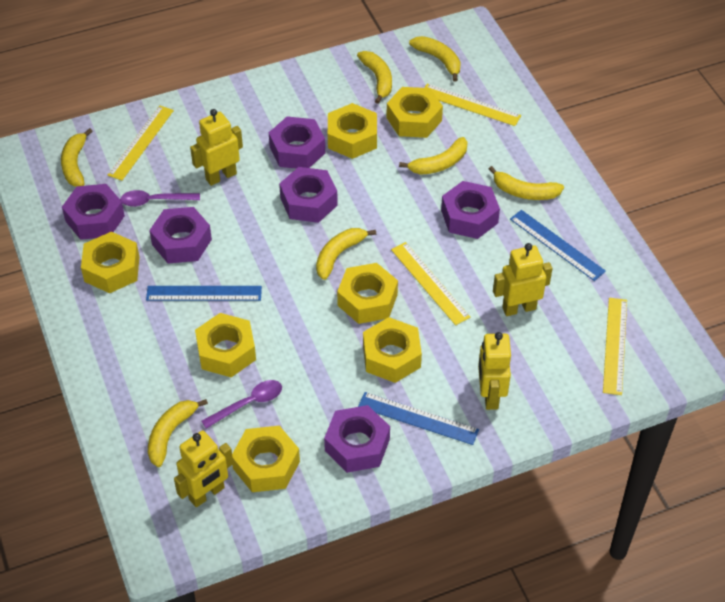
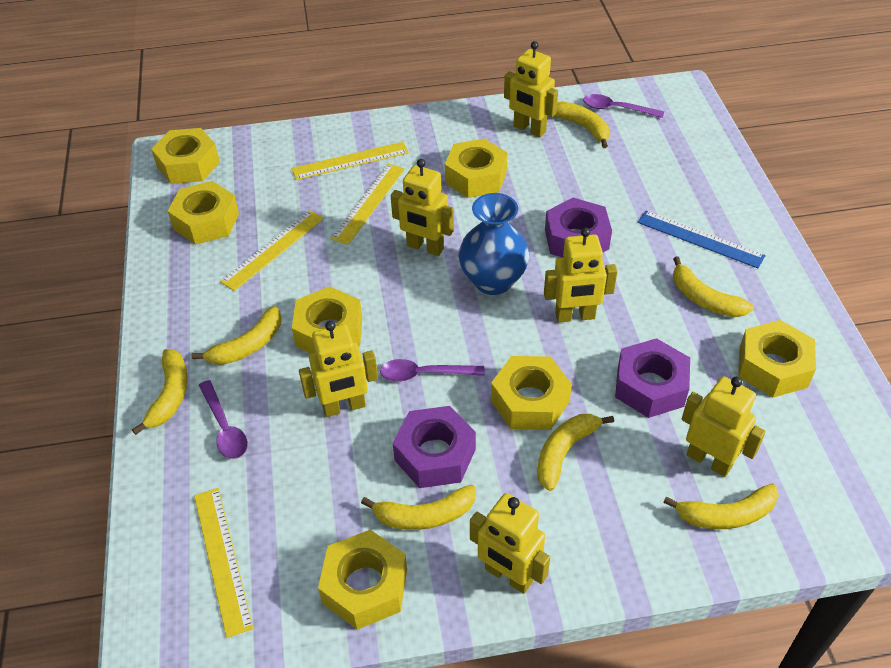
blue ruler: [146,286,262,301] [358,392,479,445] [510,210,606,281] = 3 -> [638,211,766,268] = 1
blue vase: none = 0 -> [459,193,530,295] = 1
purple nut: [62,184,125,240] [149,207,212,264] [269,116,325,169] [279,167,338,223] [324,405,390,473] [441,181,500,239] = 6 -> [393,406,476,488] [545,198,612,257] [615,338,690,418] = 3
purple spoon: [120,190,200,207] [202,380,282,429] = 2 -> [199,380,248,459] [380,359,485,382] [583,94,664,118] = 3
yellow robot: [174,430,233,507] [190,109,243,186] [478,332,511,410] [493,243,553,316] = 4 -> [299,321,378,417] [391,159,454,256] [470,493,550,594] [504,41,558,137] [544,228,618,323] [682,376,766,477] = 6

